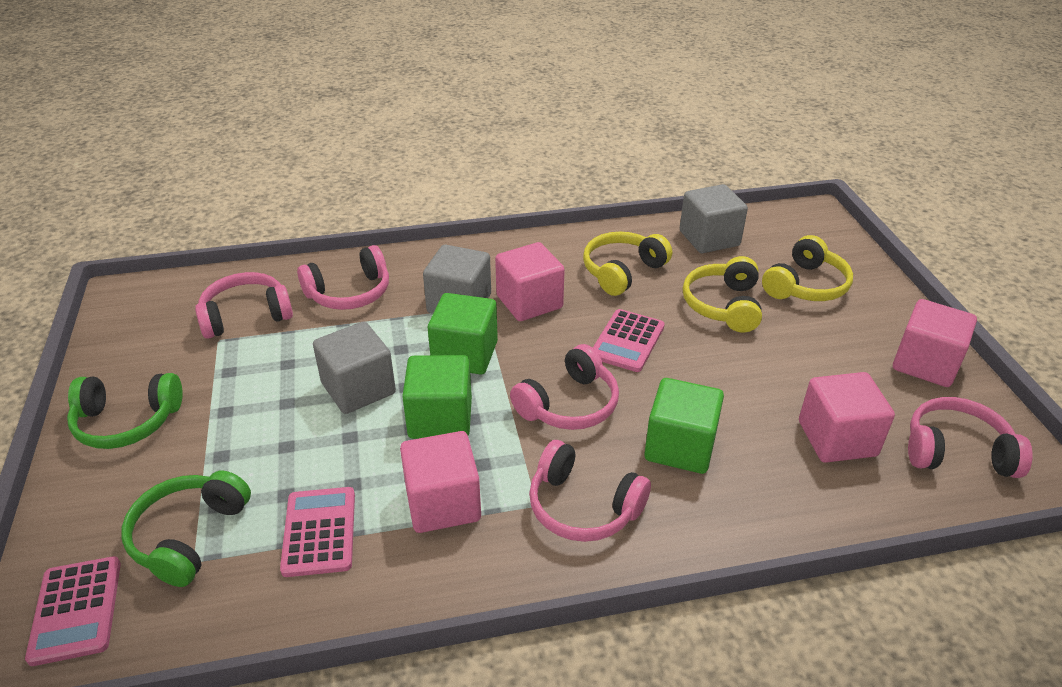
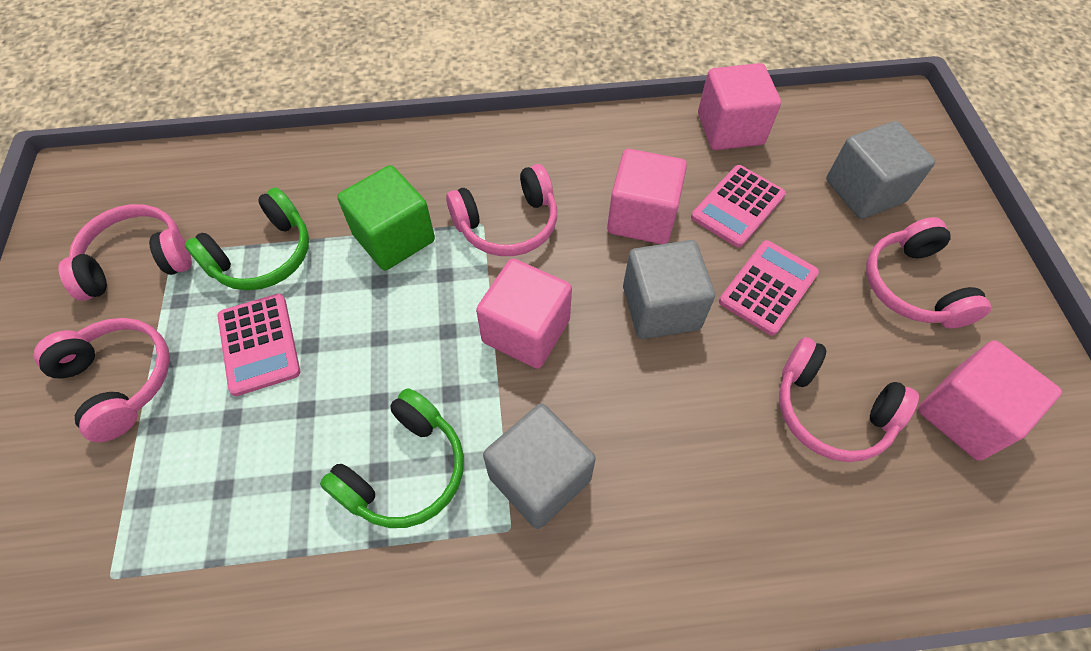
green cube: [402,355,472,439] [428,293,498,375] [644,378,724,474] = 3 -> [337,165,435,270] = 1
yellow headphones: [583,232,672,296] [683,256,762,332] [762,235,853,301] = 3 -> none = 0

